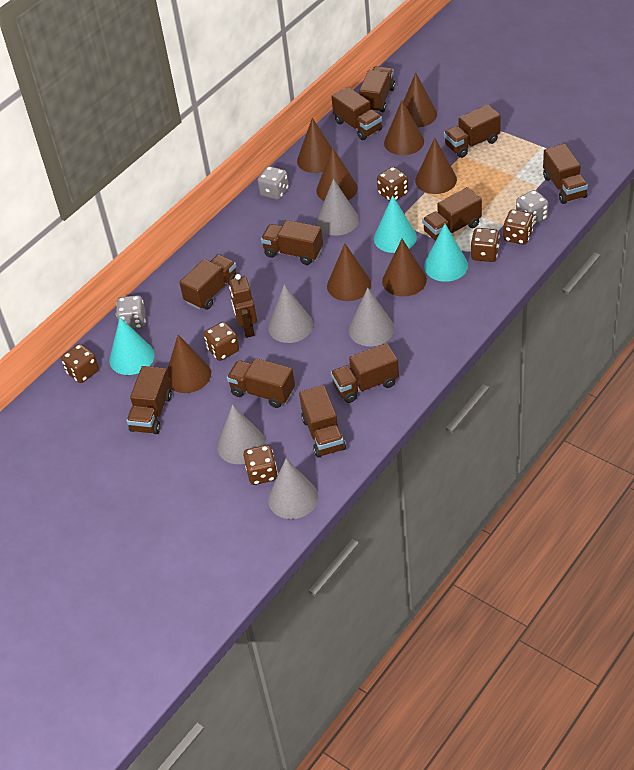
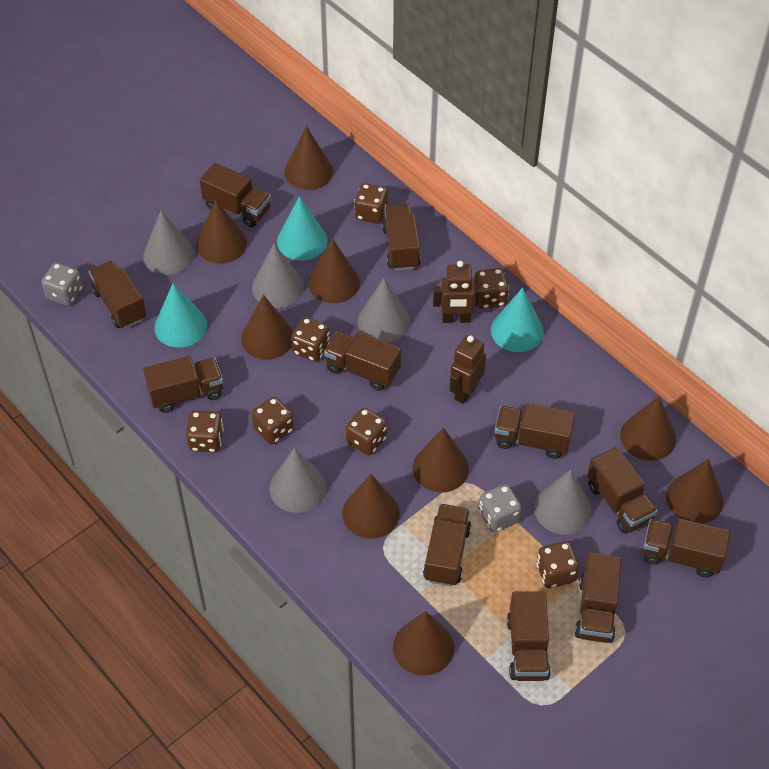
brown cone: [167,335,211,393] [297,118,332,173] [316,147,358,201] [327,244,371,301] [382,239,427,297] [384,100,424,155] [403,73,437,128] [415,138,457,194] = 8 -> [196,199,247,264] [241,295,293,360] [284,126,333,190] [308,239,360,303] [342,474,400,539] [393,611,454,676] [413,427,469,493] [620,396,676,461] [666,459,724,524] = 9
brown dice: [61,344,99,383] [204,322,239,361] [243,445,278,485] [377,167,408,201] [471,228,500,262] [503,209,534,245] = 6 -> [186,411,224,452] [252,397,294,444] [291,317,330,362] [346,408,387,455] [354,183,388,224] [474,268,509,309] [536,541,579,588] = 7
brown robot: [229,274,257,338] = 1 -> [433,261,484,323] [450,335,486,404] = 2
grey dice: [116,295,146,329] [258,166,289,200] [516,190,548,225] = 3 -> [41,262,83,306] [478,484,521,532] = 2

